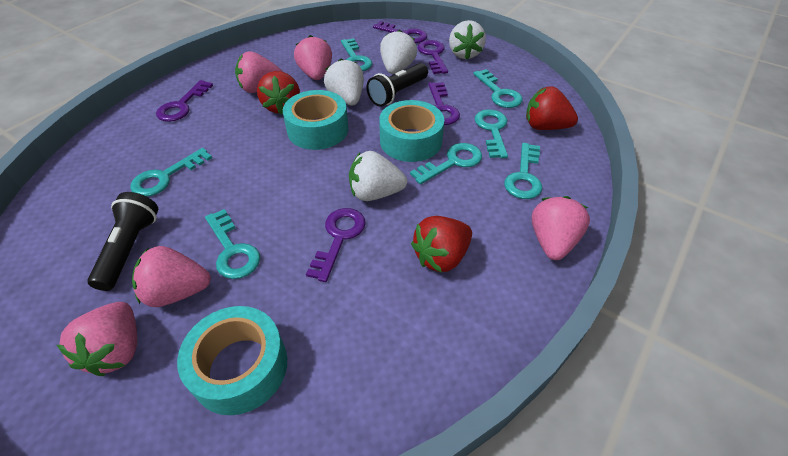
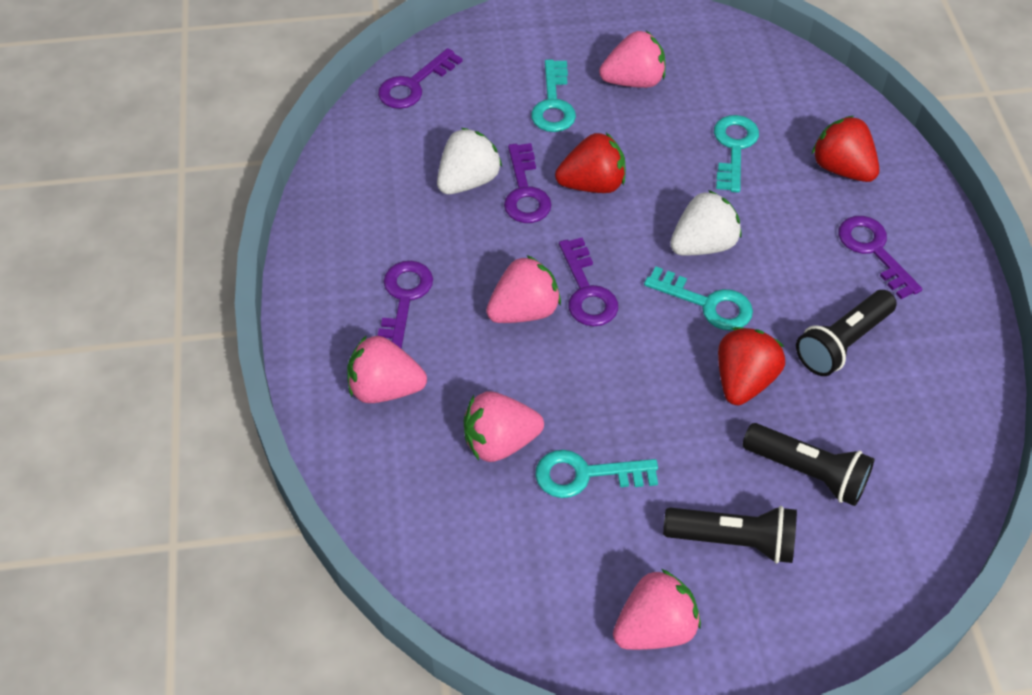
black flashlight: [87,192,158,291] [366,63,428,107] = 2 -> [663,506,797,564] [742,423,874,506] [796,290,897,376] = 3
turquoise key: [131,148,212,197] [205,209,260,279] [341,38,372,71] [410,143,482,184] [473,69,523,108] [475,109,508,158] [504,143,542,199] = 7 -> [531,60,576,132] [535,450,658,498] [644,266,753,331] [714,115,759,193] = 4
turquoise tape: [177,306,287,415] [283,90,348,150] [379,100,444,162] = 3 -> none = 0
white strawberry: [324,58,364,106] [349,151,407,201] [380,30,417,74] [449,20,486,59] = 4 -> [437,128,502,194] [670,190,742,256] = 2

